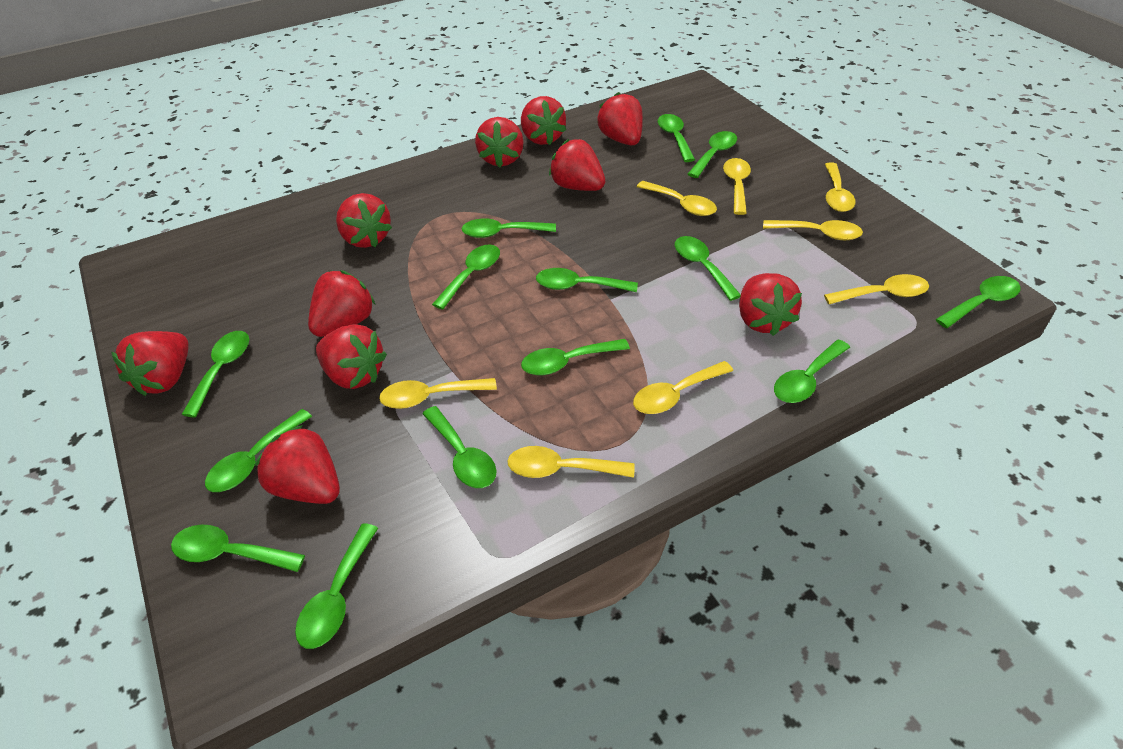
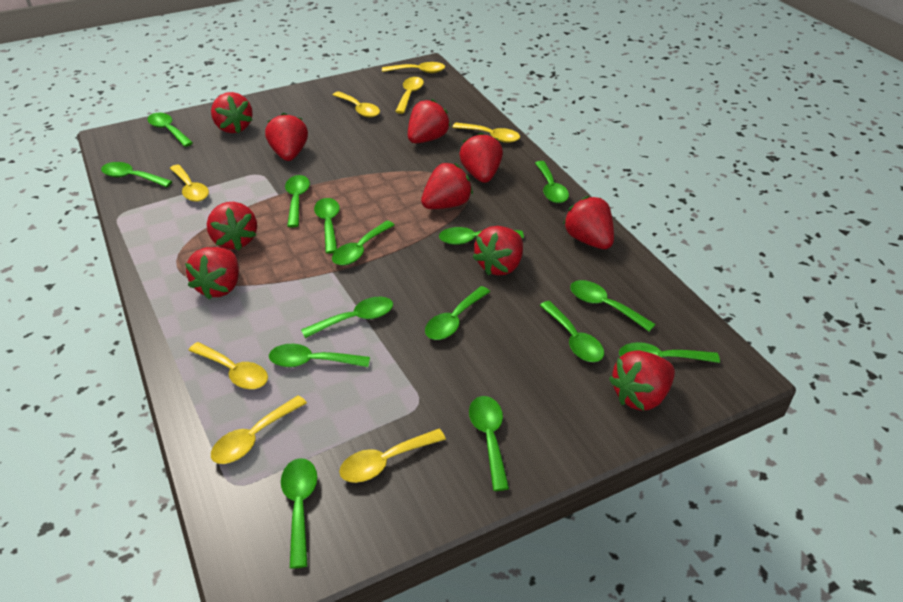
green spoon: [171,525,305,572] [181,331,249,417] [205,409,312,492] [295,523,378,649] [422,406,497,488] [432,244,500,310] [462,219,556,238] [521,339,630,375] [536,268,638,292] [658,114,695,162] [675,236,741,301] [688,131,737,178] [774,339,850,403] [935,276,1021,328] = 14 -> [101,162,172,187] [147,113,193,147] [269,344,370,367] [281,458,317,569] [285,175,310,227] [301,297,393,338] [314,198,340,254] [332,221,395,265] [425,286,490,340] [439,227,524,245] [469,396,509,491] [535,161,569,203] [540,301,604,362] [570,280,656,332] [619,342,720,363] = 15

